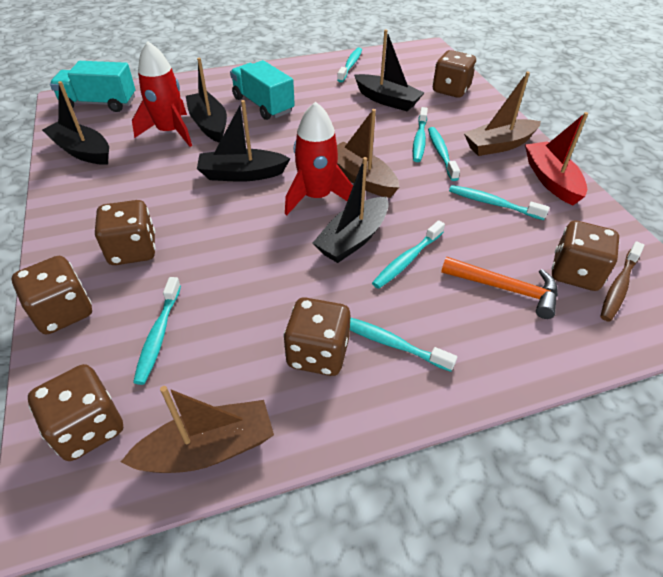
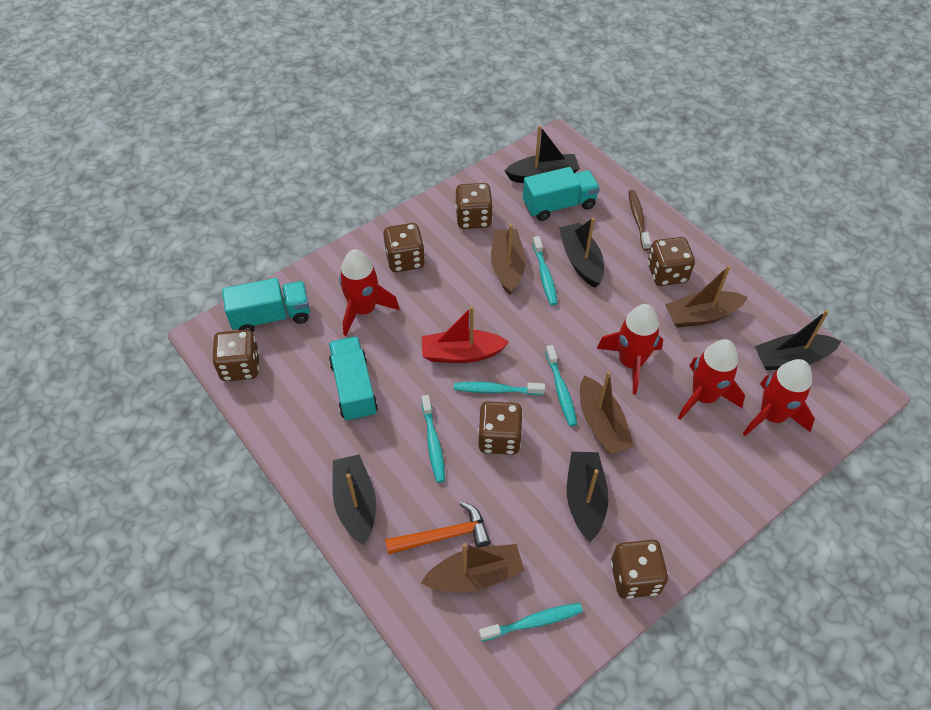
brown boat: [121,386,274,473] [337,109,399,198] [464,72,541,156] = 3 -> [421,543,525,593] [491,224,526,295] [580,371,634,455] [665,265,748,328] = 4
red rocket: [132,41,192,147] [285,101,353,215] = 2 -> [339,249,399,336] [597,304,663,395] [678,339,745,420] [743,359,815,436] = 4
turquoise toothbrush: [133,277,181,385] [337,48,362,82] [350,317,457,372] [372,220,445,289] [413,107,428,162] [428,127,460,181] [449,185,550,220] = 7 -> [422,395,445,483] [454,382,545,395] [479,603,583,641] [533,236,558,306] [545,345,577,426] = 5
turquoise truck: [50,61,135,112] [230,60,295,120] = 2 -> [222,278,310,332] [329,336,378,422] [523,167,600,221] = 3

